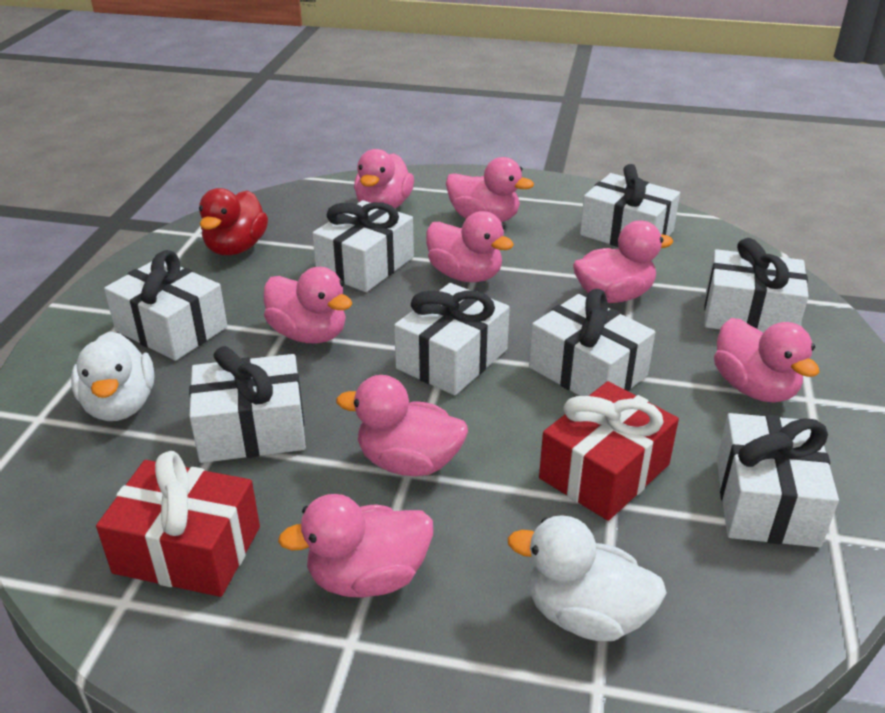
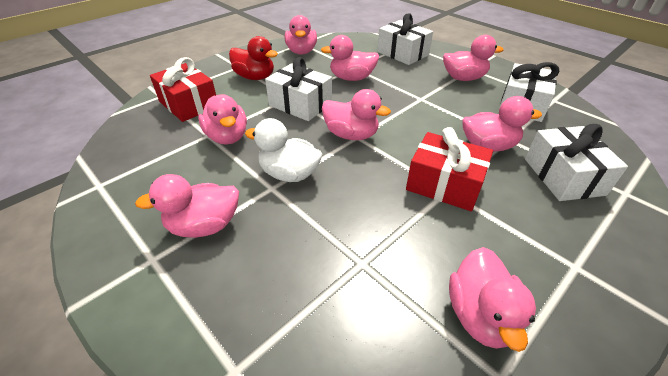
white duck: [71,331,154,421] [508,515,667,641] = 2 -> [245,118,322,182] = 1
white gift: [104,250,227,361] [189,346,306,463] [312,200,414,292] [394,283,510,395] [529,289,655,396] [580,164,680,247] [704,238,809,333] [717,413,839,547] = 8 -> [265,57,332,121] [377,13,433,65] [499,62,559,122] [525,124,628,201] = 4

